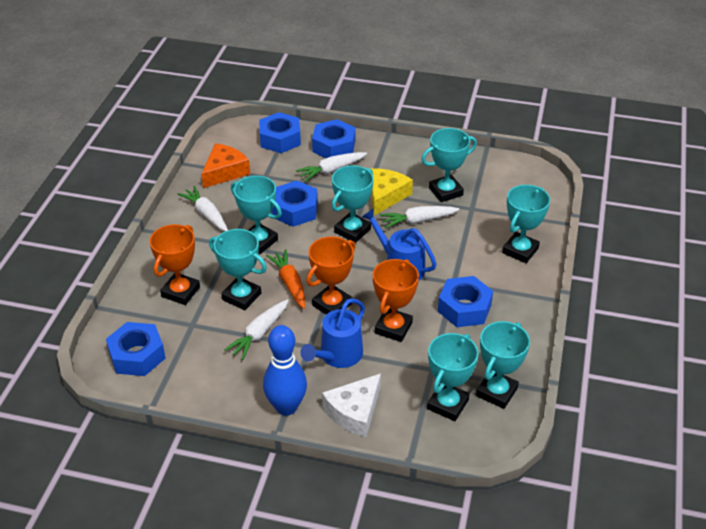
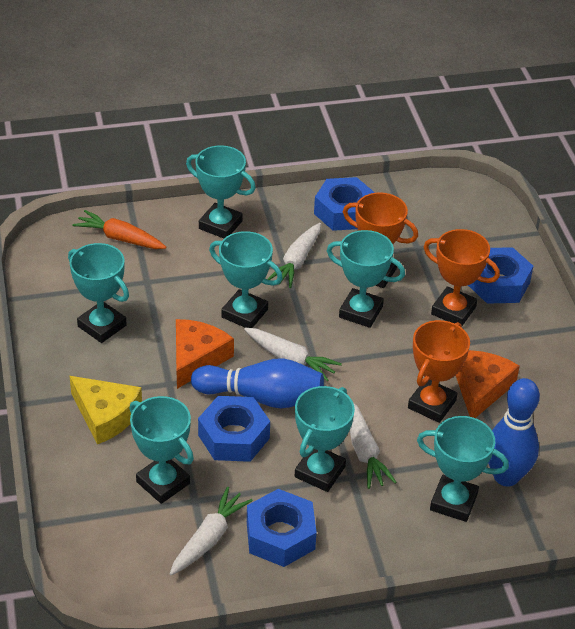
blue bowling pin: [263,325,307,416] = 1 -> [191,358,324,408] [488,378,540,487] = 2
blue nut: [106,322,165,376] [259,112,301,153] [272,180,318,227] [312,119,355,158] [438,276,493,327] = 5 -> [198,396,270,462] [247,489,317,567] [314,177,375,231] [468,247,533,304] = 4
blue watering can: [300,298,365,368] [362,208,437,280] = 2 -> none = 0
orange cheese: [201,143,250,188] = 1 -> [176,319,234,389] [455,350,520,418] = 2
white cheese: [322,373,381,437] = 1 -> none = 0

